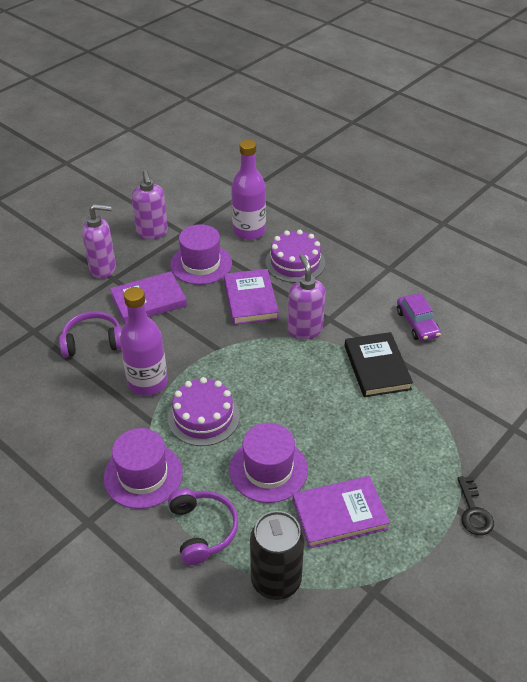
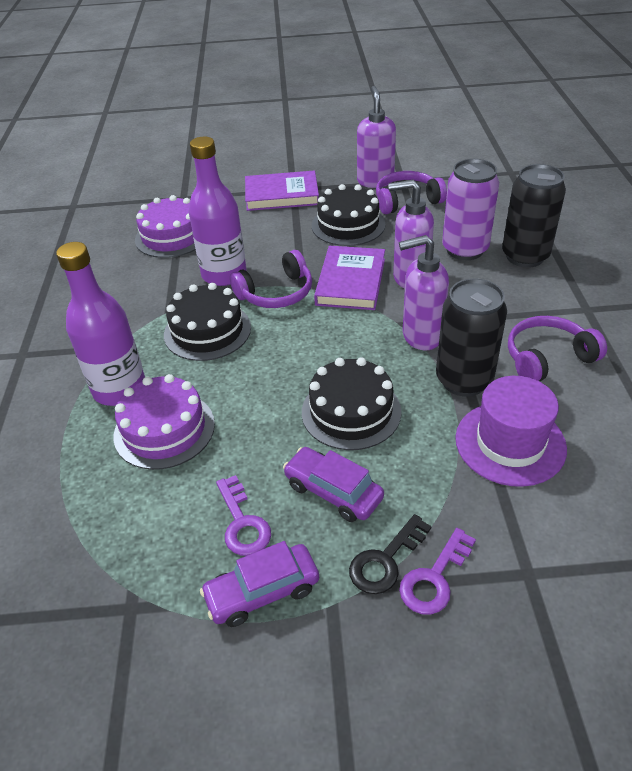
black book: [345,332,413,397] = 1 -> none = 0
black cake: none = 0 -> [164,283,251,361] [302,357,401,450] [312,184,386,246] = 3
black can: [250,511,304,600] = 1 -> [436,278,507,397] [502,164,566,268] = 2
purple book: [110,271,187,324] [224,269,279,325] [292,476,390,549] = 3 -> [245,170,319,211] [314,246,385,310] = 2
purple can: none = 0 -> [442,159,499,260] = 1
purple car: [397,293,441,341] = 1 -> [200,541,319,627] [283,447,384,522] = 2
purple hat: [103,428,183,509] [170,224,232,285] [229,423,308,503] = 3 -> [455,376,567,487] = 1
purple headphones: [59,311,122,357] [168,488,238,565] = 2 -> [230,250,312,308] [376,171,447,214] [508,316,607,381] = 3
purple key: none = 0 -> [216,475,271,556] [399,528,476,615] = 2

